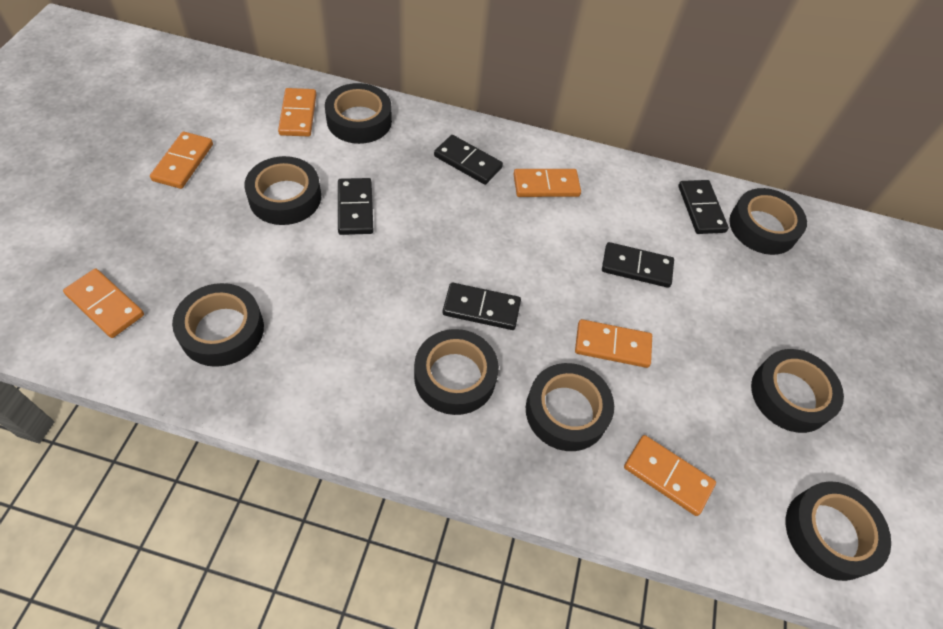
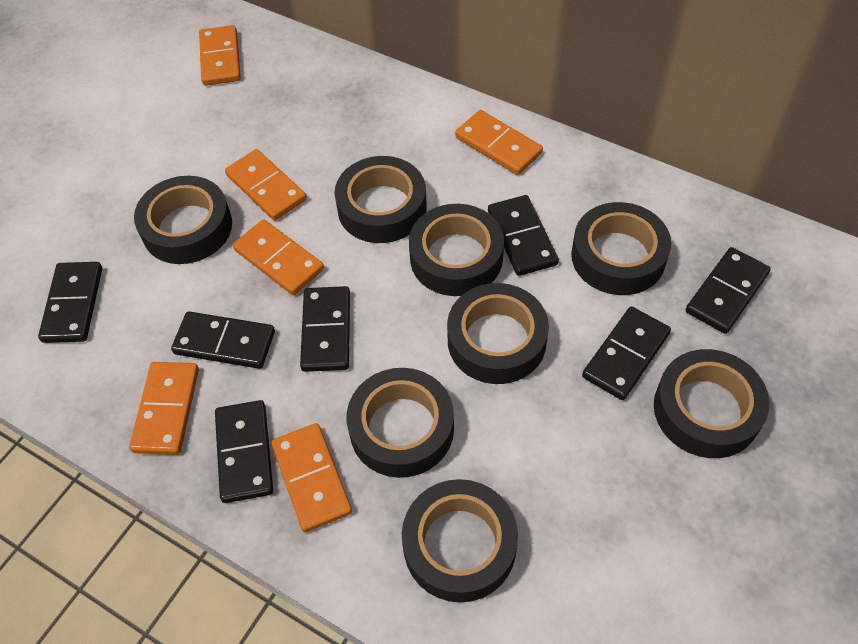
black domino: [338,178,373,235] [434,135,503,185] [443,282,521,330] [602,242,674,288] [678,180,729,234] = 5 -> [38,262,102,343] [171,311,275,369] [215,400,273,503] [300,286,350,372] [488,195,559,276] [582,307,671,400] [686,247,771,334] = 7

